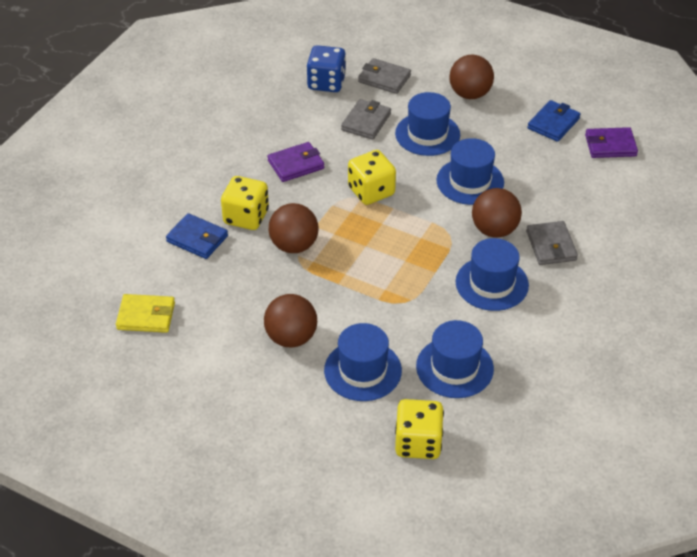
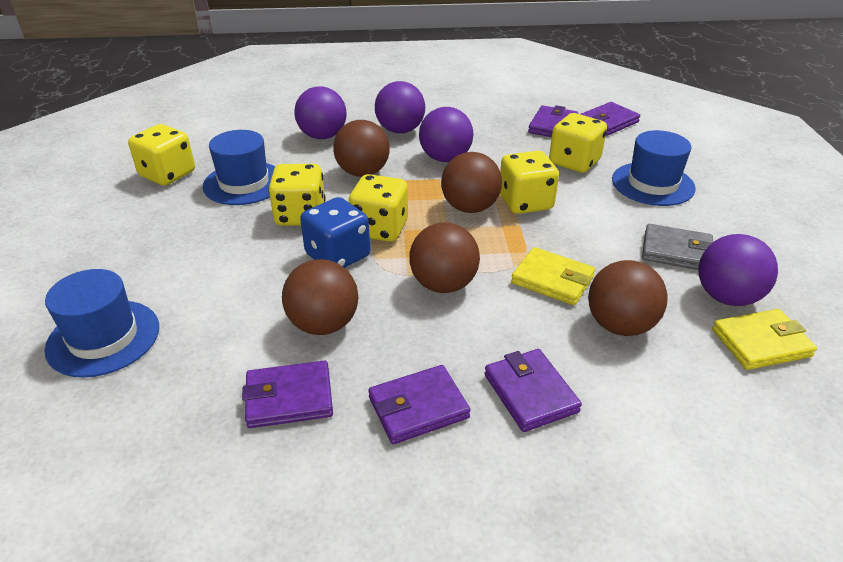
blue hat: [324,323,402,401] [395,92,460,156] [416,320,494,398] [436,138,504,205] [456,238,529,311] = 5 -> [44,269,159,378] [203,130,276,205] [612,130,696,206] = 3
blue wallet: [166,213,228,259] [527,100,580,142] = 2 -> none = 0
brown ball: [264,294,317,348] [268,203,318,253] [450,55,494,99] [472,188,522,238] = 4 -> [282,259,358,335] [333,120,390,177] [409,223,480,293] [441,152,502,213] [588,260,668,336] = 5
grey wallet: [341,99,391,140] [358,58,411,94] [526,221,578,265] = 3 -> [642,224,713,270] = 1
purple ball: none = 0 -> [294,86,347,139] [375,81,425,133] [419,107,473,162] [698,234,778,306] = 4
purple wallet: [268,142,324,182] [585,127,638,158] = 2 -> [242,361,333,428] [368,365,470,444] [484,349,582,432] [528,105,579,137] [580,102,640,136] = 5
yellow dice: [221,176,269,230] [348,150,396,205] [395,399,444,459] = 3 -> [128,124,195,186] [268,164,325,226] [348,174,408,242] [500,151,559,214] [549,113,607,173] = 5
yellow wallet: [116,294,175,333] = 1 -> [511,247,595,305] [712,309,817,370] = 2

